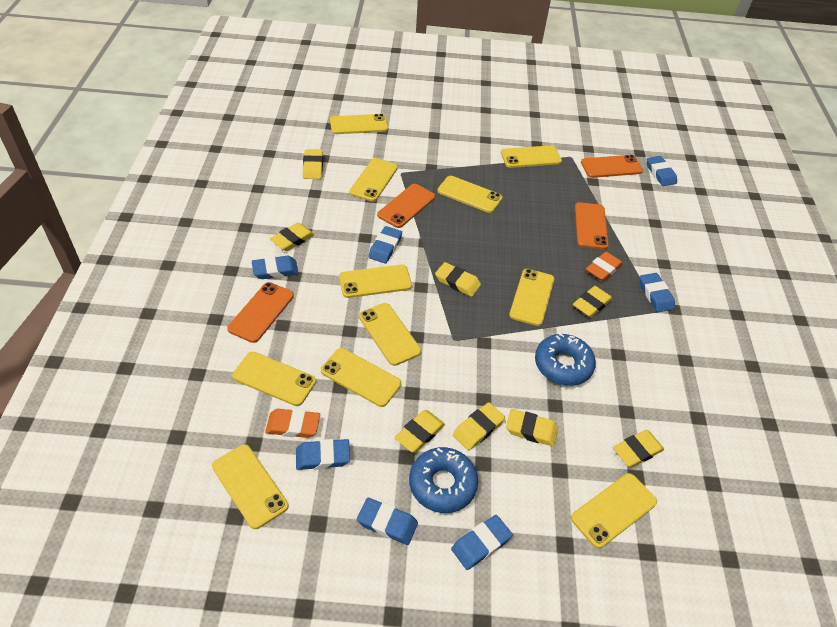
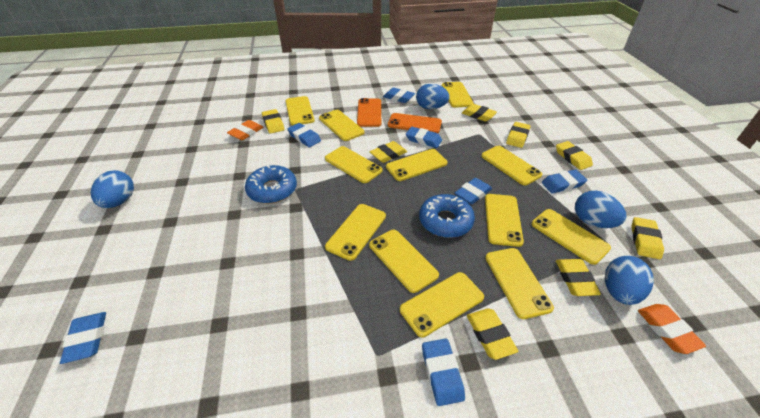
blue egg: none = 0 -> [91,170,134,208] [416,84,450,110] [575,191,627,228] [604,256,654,305] = 4
orange phone: [227,282,294,343] [377,184,435,228] [575,202,609,249] [581,155,643,178] = 4 -> [357,98,381,127] [388,113,442,133] = 2
yellow phone: [212,444,288,529] [232,352,316,406] [321,348,401,407] [330,114,388,134] [339,264,412,298] [349,158,398,202] [359,303,421,366] [437,176,502,213] [501,145,562,168] [509,269,554,326] [571,473,657,548] = 11 -> [285,96,315,125] [319,110,364,141] [325,146,383,183] [325,204,386,261] [369,230,439,293] [386,149,448,181] [400,272,484,337] [442,82,474,108] [481,146,542,185] [485,194,524,247] [485,248,554,319] [532,209,611,265] = 12

